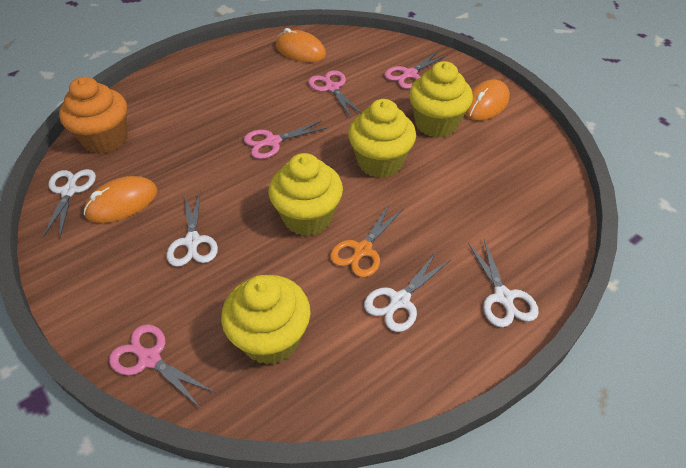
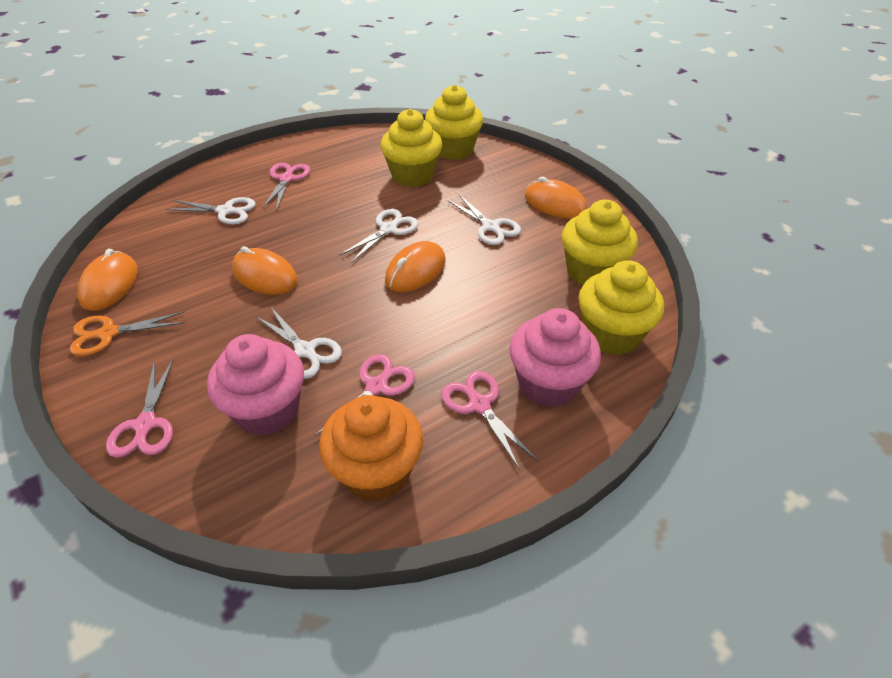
orange mouse: [84,176,158,223] [276,28,326,62] [465,80,510,121] = 3 -> [77,249,138,311] [232,246,298,295] [385,241,446,292] [525,177,587,219] = 4
pink cupcake: none = 0 -> [207,334,304,436] [509,308,601,408] = 2

